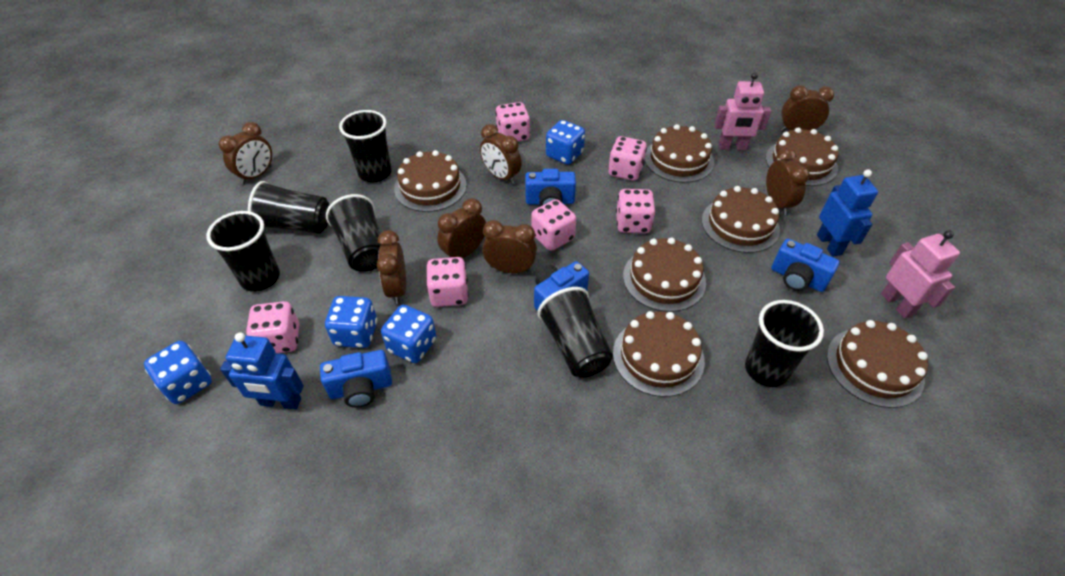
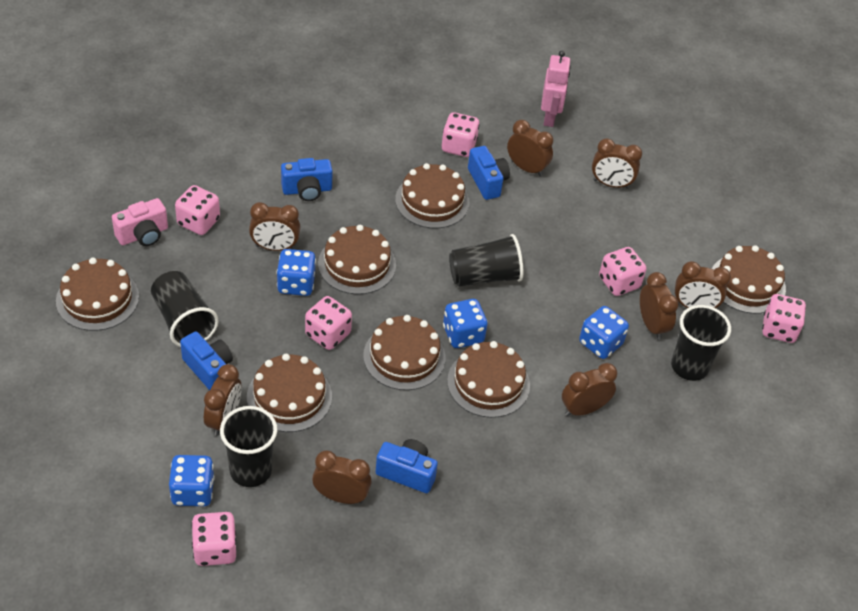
black cup: [206,211,280,292] [248,181,329,234] [326,194,381,272] [339,110,392,183] [537,287,613,378] [745,300,824,387] = 6 -> [151,271,219,347] [220,406,277,487] [449,234,523,287] [671,305,731,381] = 4
blue robot: [220,332,304,409] [817,169,878,257] = 2 -> none = 0
brown clock: [219,122,272,184] [377,230,406,304] [437,198,486,258] [480,124,522,184] [482,220,537,273] [766,148,810,215] [781,85,834,132] = 7 -> [204,364,241,436] [249,202,301,251] [312,450,372,504] [507,120,553,177] [562,363,617,416] [592,138,642,189] [640,272,679,340] [675,261,731,308] = 8
pink camera: none = 0 -> [112,198,168,246] = 1
pink robot: [714,72,771,150] [881,230,960,319] = 2 -> [541,51,571,127] = 1

